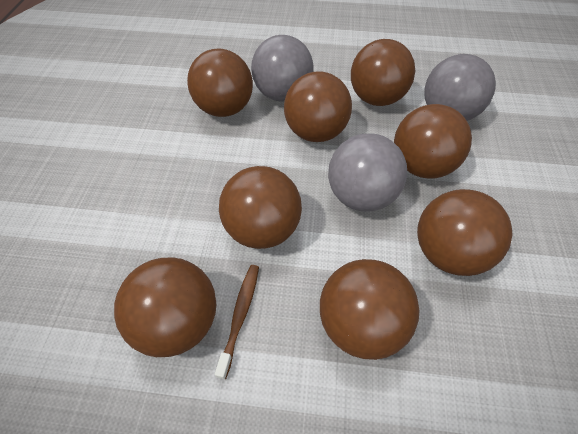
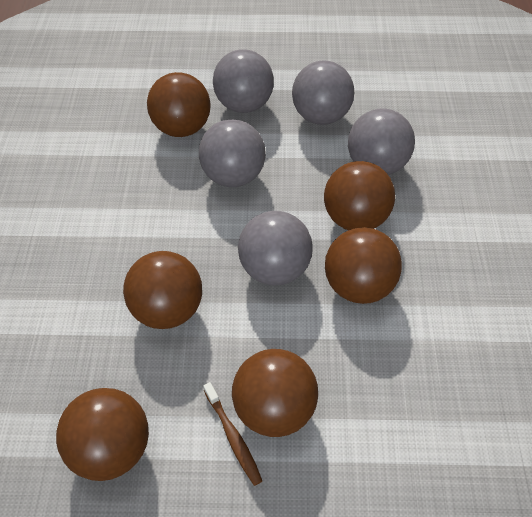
brown ball: [114,258,216,357] [187,49,253,117] [219,166,302,249] [284,71,352,142] [320,259,419,360] [351,39,415,106] [394,104,472,178] [417,189,513,276] = 8 -> [56,388,149,481] [123,251,202,329] [147,72,210,137] [232,349,318,437] [324,161,395,230] [325,227,402,304] = 6
grey ball: [251,35,314,102] [328,133,407,212] [424,54,496,121] = 3 -> [199,119,266,187] [213,49,274,113] [238,211,313,286] [292,61,354,125] [348,108,415,175] = 5

